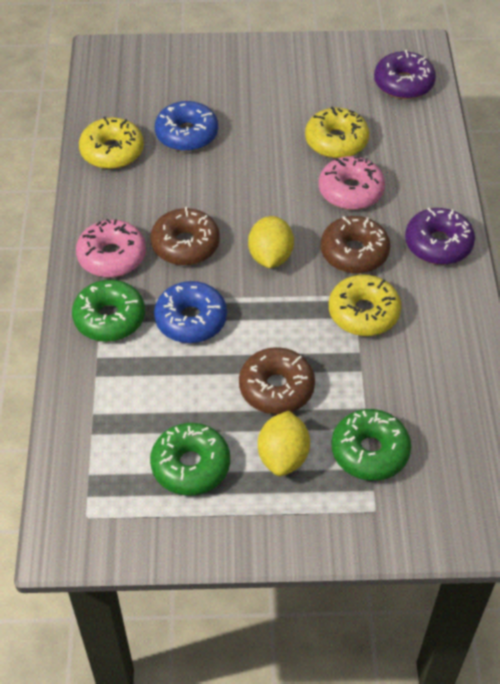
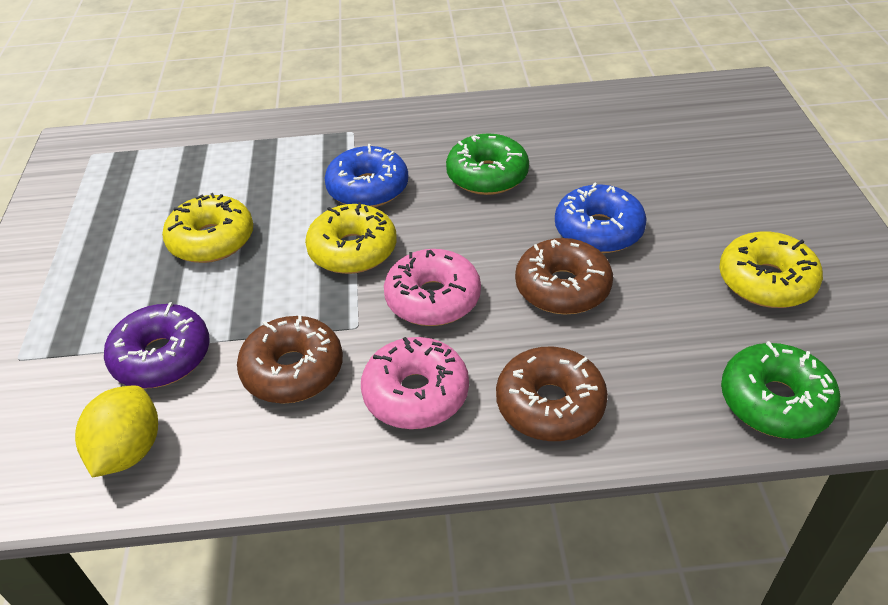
green donut: [72,280,145,342] [150,423,230,496] [331,409,411,481] = 3 -> [446,133,529,195] [721,341,840,439] = 2
purple donut: [374,50,436,99] [405,208,475,265] = 2 -> [104,302,210,388] = 1
yellow lemon: [248,216,294,268] [258,411,310,476] = 2 -> [75,386,158,478] = 1

